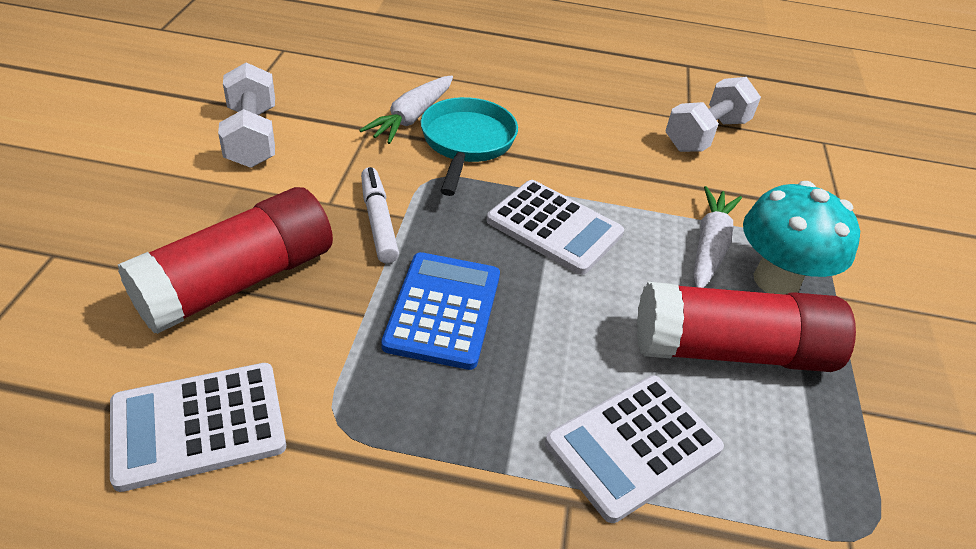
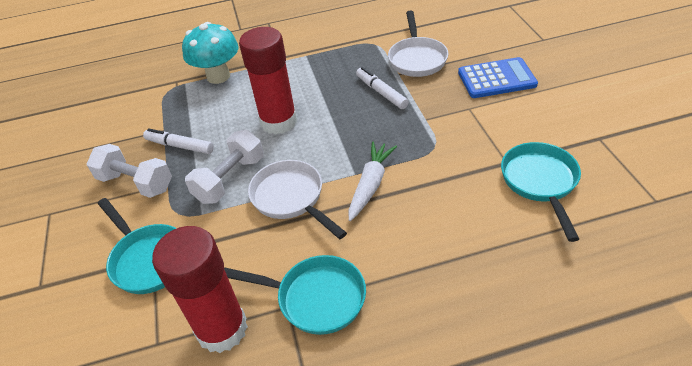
turquoise pan: [421,97,518,196] = 1 -> [98,198,177,294] [224,255,366,335] [501,142,581,242] = 3
white calculator: [110,363,286,492] [486,180,624,275] [545,375,724,523] = 3 -> none = 0
white carrot: [359,75,453,144] [693,186,742,288] = 2 -> [349,141,397,221] = 1
white marker: [361,167,399,264] = 1 -> [143,128,214,154] [356,67,409,109] = 2
white pan: none = 0 -> [248,160,347,239] [388,11,448,77] = 2

